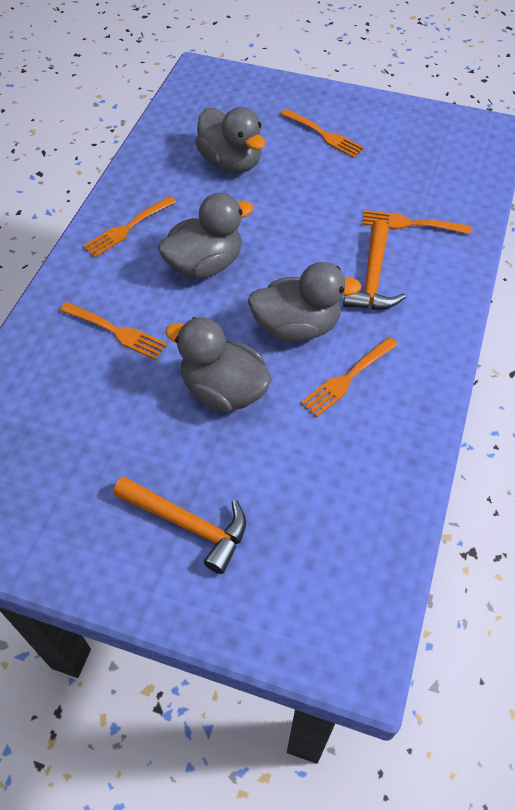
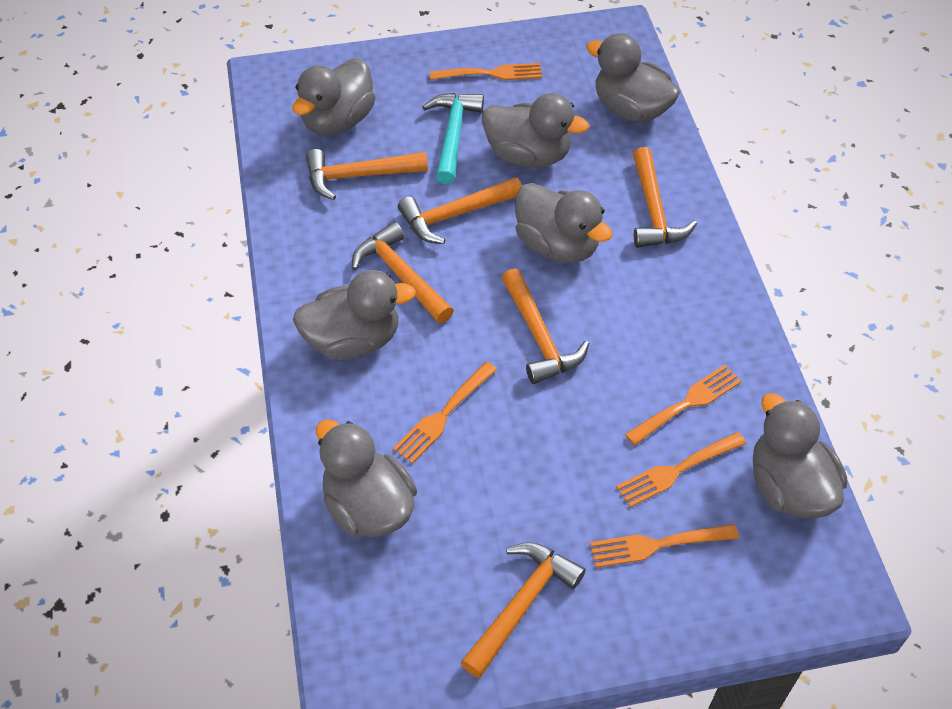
grey duck: [158,193,254,279] [165,317,272,412] [195,107,266,173] [248,262,362,342] = 4 -> [293,58,376,135] [293,270,416,360] [316,419,417,537] [482,93,589,168] [515,183,613,263] [586,33,680,122] [753,393,847,518] = 7
orange hammer: [113,476,246,574] [343,220,406,310] = 2 -> [306,149,428,200] [352,222,454,323] [398,177,522,244] [460,542,586,678] [502,268,589,384] [633,147,697,248] = 6
turquoise hammer: none = 0 -> [422,93,484,184] = 1

